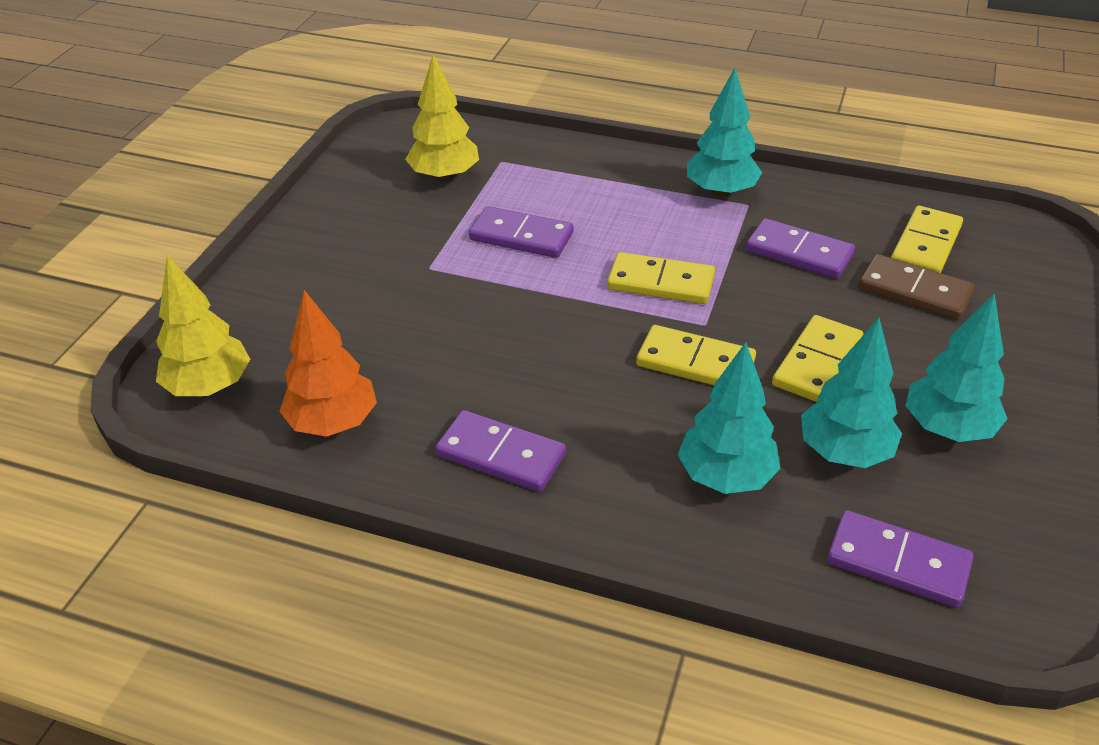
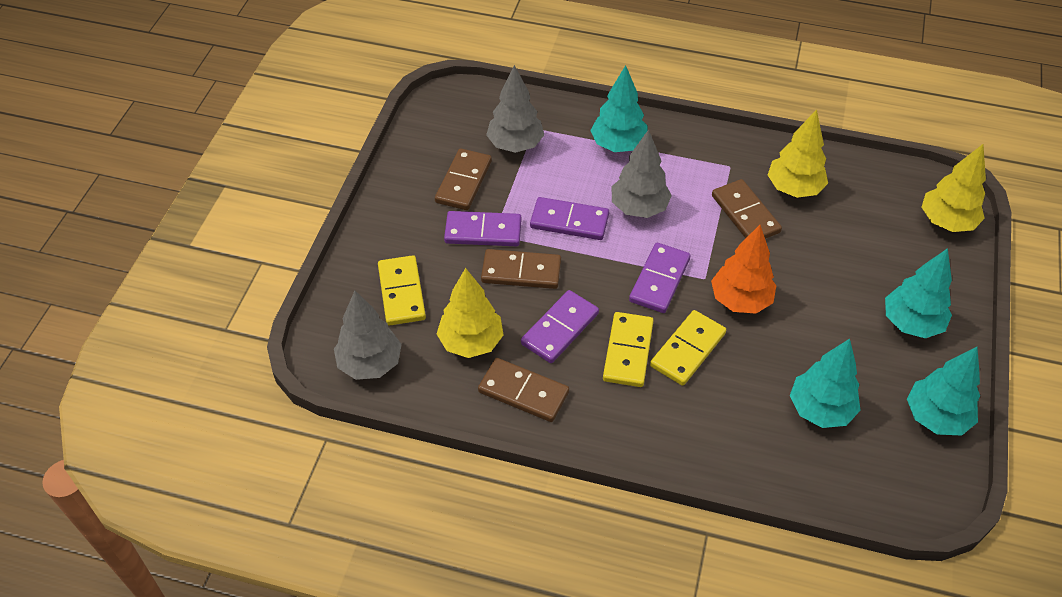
brown domino: [859,254,975,320] = 1 -> [435,148,492,210] [478,358,569,422] [481,249,561,289] [712,179,782,239] = 4
grey tree: none = 0 -> [334,291,402,380] [486,65,544,153] [611,129,672,218] = 3
yellow domino: [607,252,715,304] [636,325,756,385] [772,315,863,402] [891,206,963,273] = 4 -> [378,255,426,326] [603,312,654,387] [650,310,726,386] = 3
yellow tree: [156,255,250,396] [405,54,479,182] = 2 -> [437,268,504,358] [768,109,828,198] [921,144,986,232] = 3

